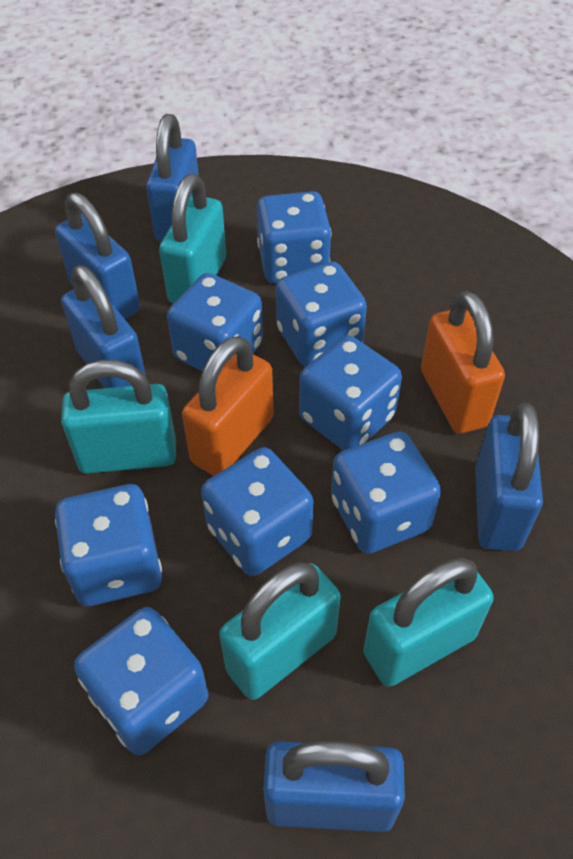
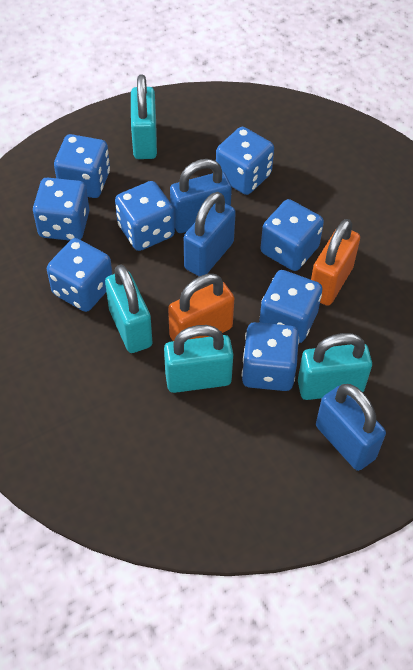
blue padlock: [55,193,140,319] [61,265,146,388] [146,114,199,242] [263,741,405,832] [475,403,543,551] = 5 -> [170,159,232,233] [184,192,236,276] [316,384,386,471] = 3

